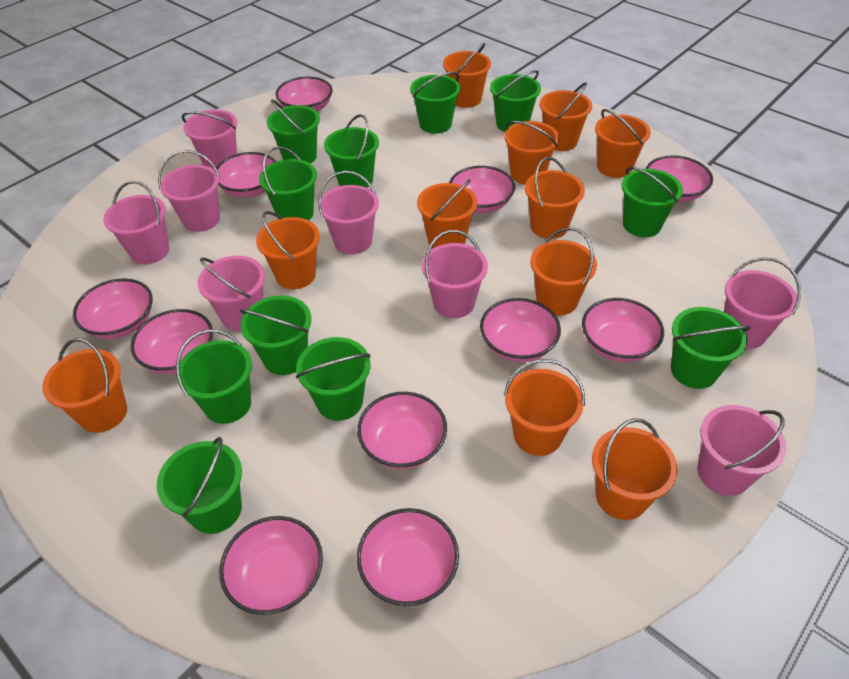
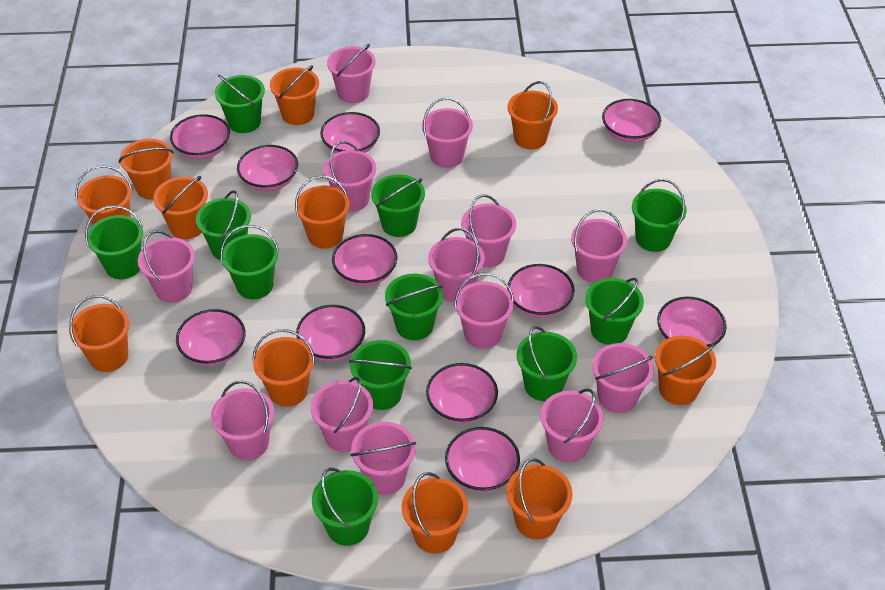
pink bucket: [103,181,169,264] [158,150,220,232] [182,110,237,169] [198,256,265,331] [318,171,379,254] [422,230,488,318] [697,405,787,496] [724,257,801,349] = 8 -> [138,230,195,303] [211,380,274,460] [311,377,373,452] [323,141,376,212] [327,44,376,103] [350,422,416,495] [422,98,473,168] [428,228,485,302] [454,273,514,349] [461,195,516,267] [540,389,604,463] [571,209,627,283] [592,343,654,413] = 13

